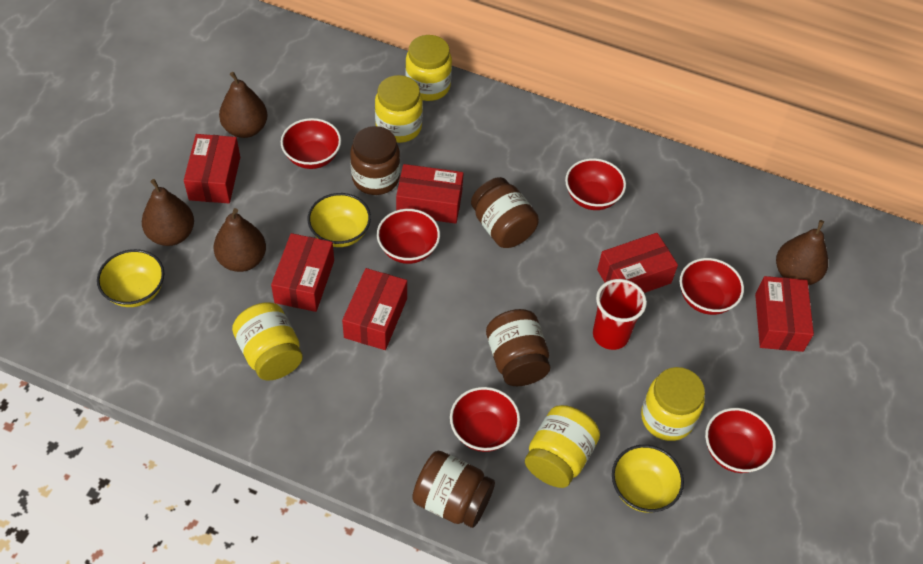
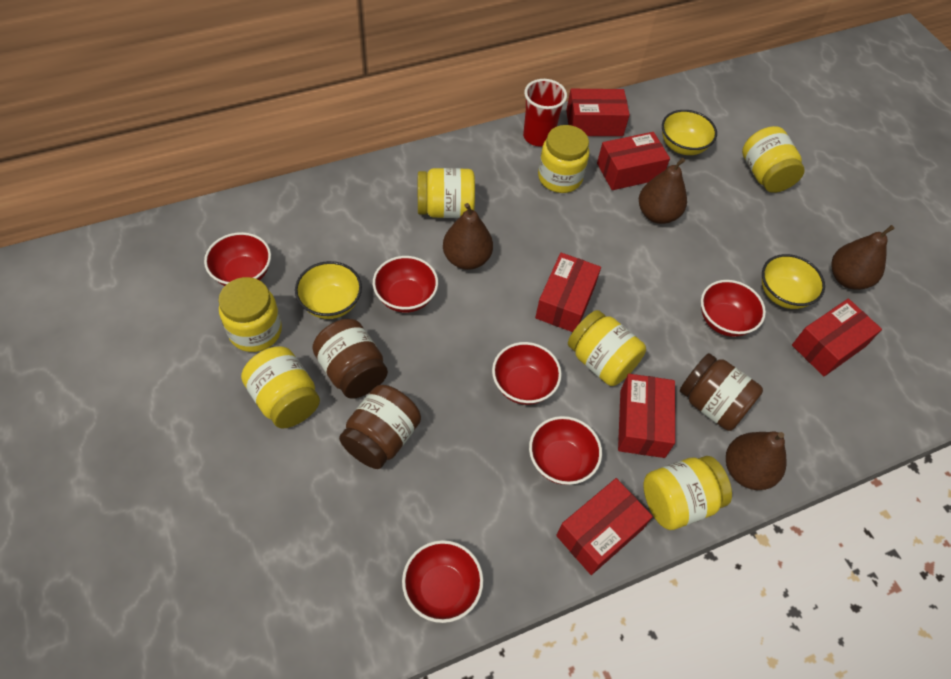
brown jar: [350,126,400,195] [412,451,495,528] [471,177,539,248] [486,309,550,386] = 4 -> [312,319,388,399] [339,385,421,469] [680,353,763,431] = 3
yellow jar: [232,302,303,381] [375,75,423,143] [405,35,452,101] [525,405,600,488] [641,367,705,441] = 5 -> [218,277,282,352] [241,346,320,429] [418,168,475,218] [538,125,589,193] [568,310,646,386] [643,456,732,530] [742,126,805,193] = 7

